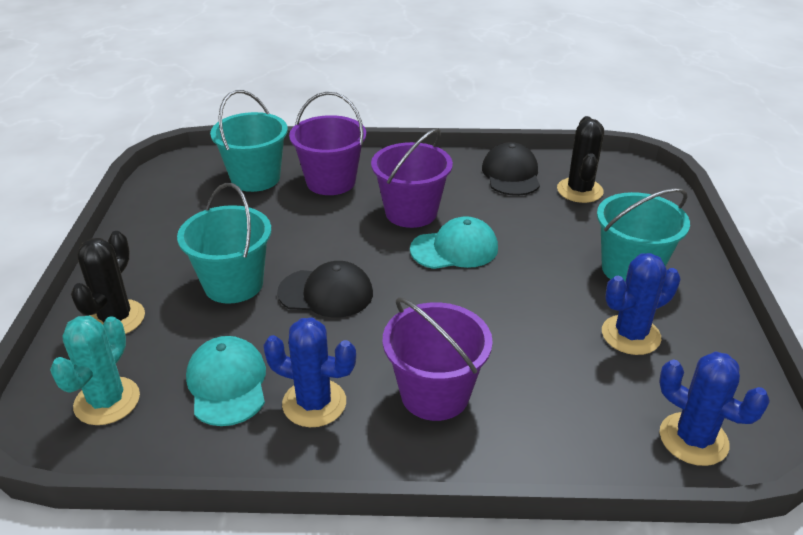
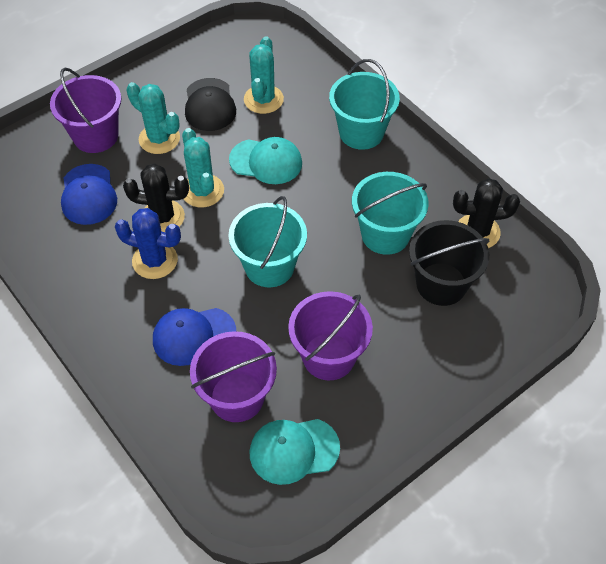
black bucket: none = 0 -> [409,220,489,306] = 1
black cap: [277,261,373,317] [482,142,540,196] = 2 -> [185,78,236,131] = 1
blue cactus: [263,317,356,427] [602,253,680,355] [659,351,770,466] = 3 -> [115,208,181,279] = 1
blue cap: none = 0 -> [61,164,117,225] [153,308,236,366] = 2
turquoise cactus: [50,316,140,425] = 1 -> [127,82,180,154] [182,128,224,207] [244,36,284,114] = 3

